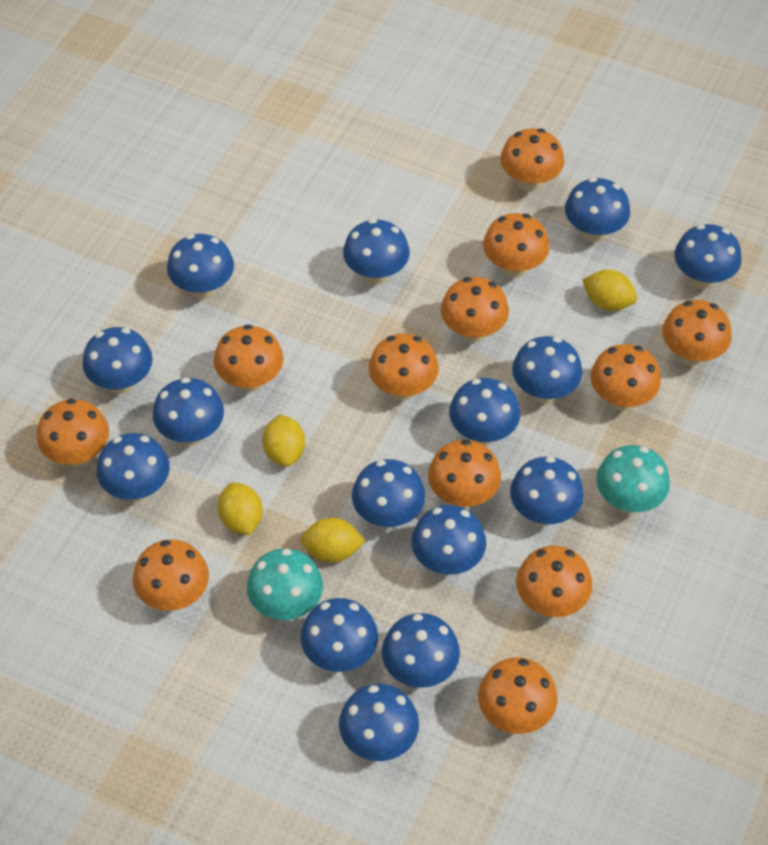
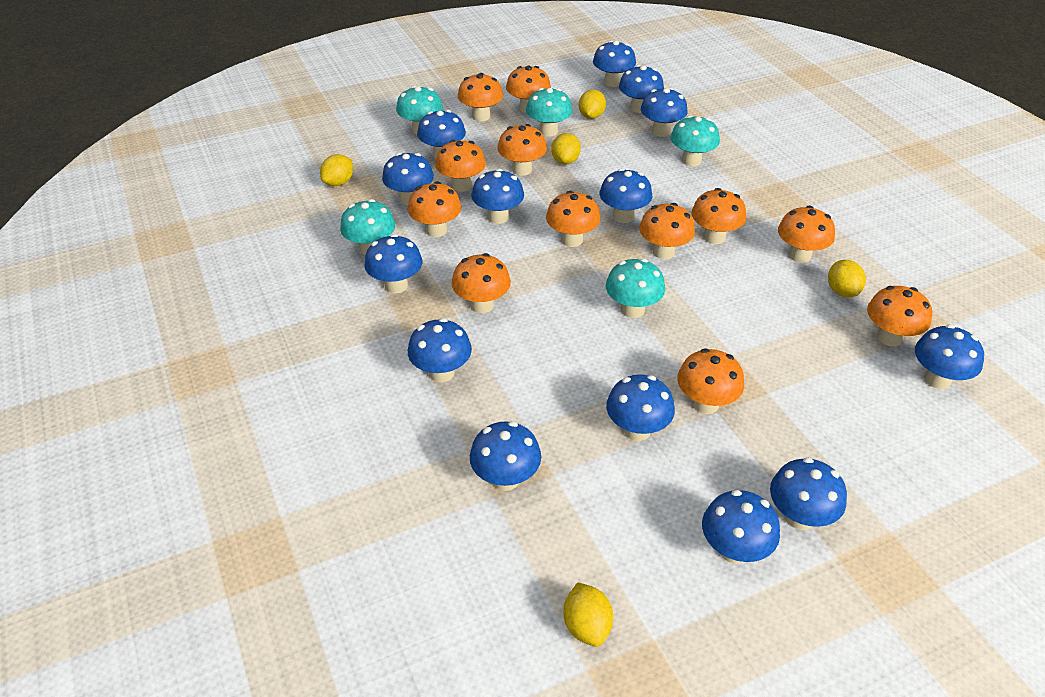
blue mushroom: [82,327,153,394] [97,433,170,502] [153,377,224,446] [167,234,234,299] [300,598,378,672] [339,683,419,761] [343,219,410,285] [352,459,425,528] [382,613,460,688] [411,505,486,575] [449,378,520,445] [510,456,584,526] [512,336,582,403] [565,178,630,243] [675,224,741,289] = 15 -> [364,234,422,293] [382,153,434,205] [408,318,472,382] [417,110,466,159] [470,421,541,491] [471,169,524,224] [593,40,636,87] [600,168,652,223] [606,374,675,441] [619,65,664,113] [641,88,688,137] [702,490,780,564] [770,457,847,530] [915,324,984,389] = 14
turquoise mushroom: [247,548,323,620] [596,445,670,514] = 2 -> [340,199,396,255] [396,86,443,134] [526,88,573,137] [606,259,665,318] [671,115,720,166] = 5
yellow lemon: [218,483,263,535] [262,414,305,467] [301,518,366,563] [582,270,637,311] = 4 -> [320,154,353,186] [551,133,581,165] [563,582,613,647] [579,90,606,119] [828,260,866,297] = 5

